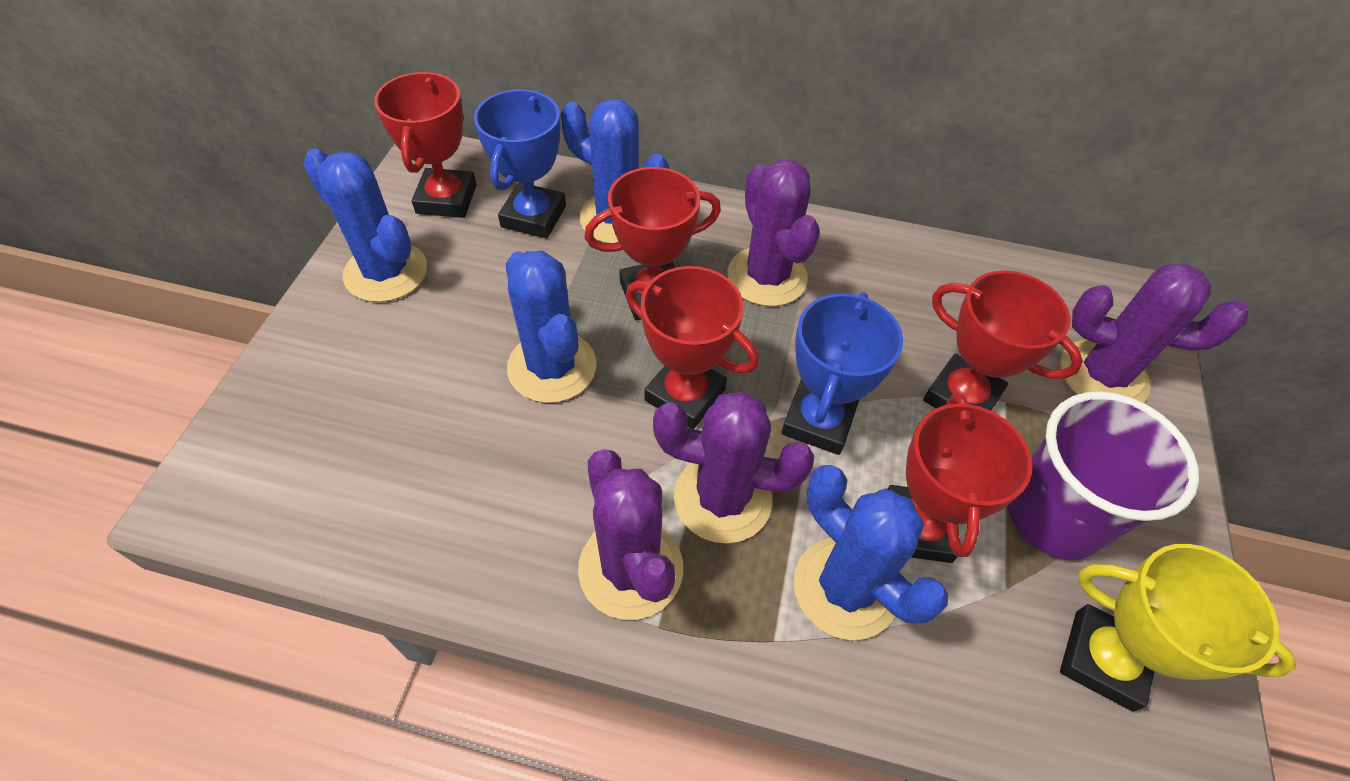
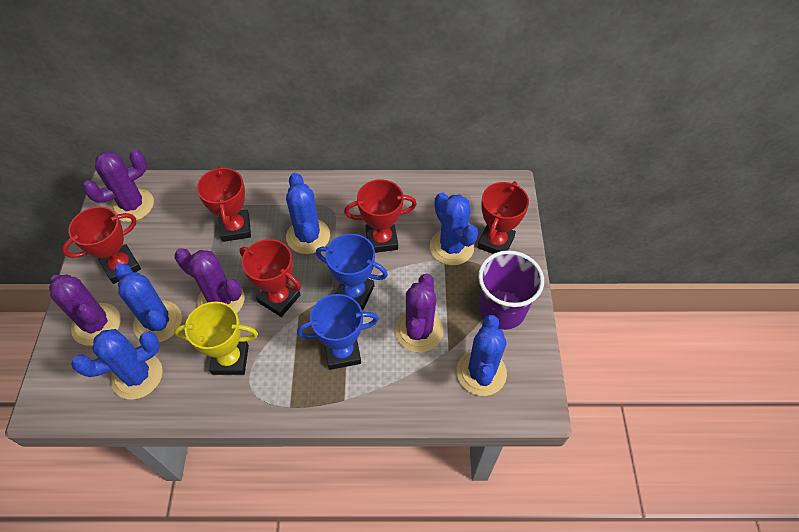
blue cactus: [303,149,427,302] [506,251,596,403] [561,99,669,243] [793,465,948,640] = 4 -> [71,329,163,400] [114,263,182,342] [286,173,330,254] [430,192,478,265] [457,315,507,396] = 5

